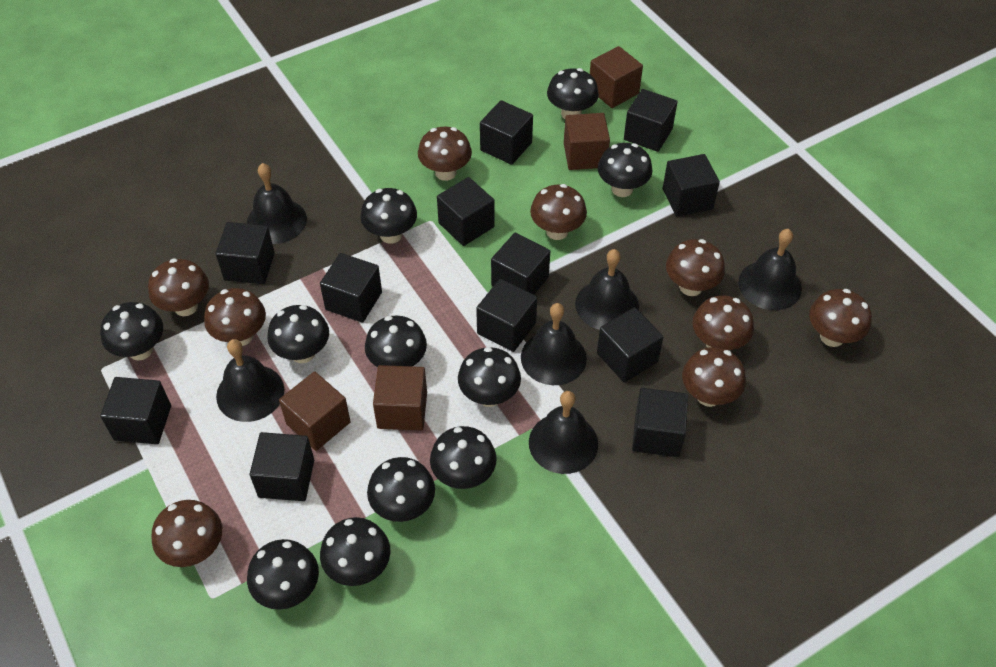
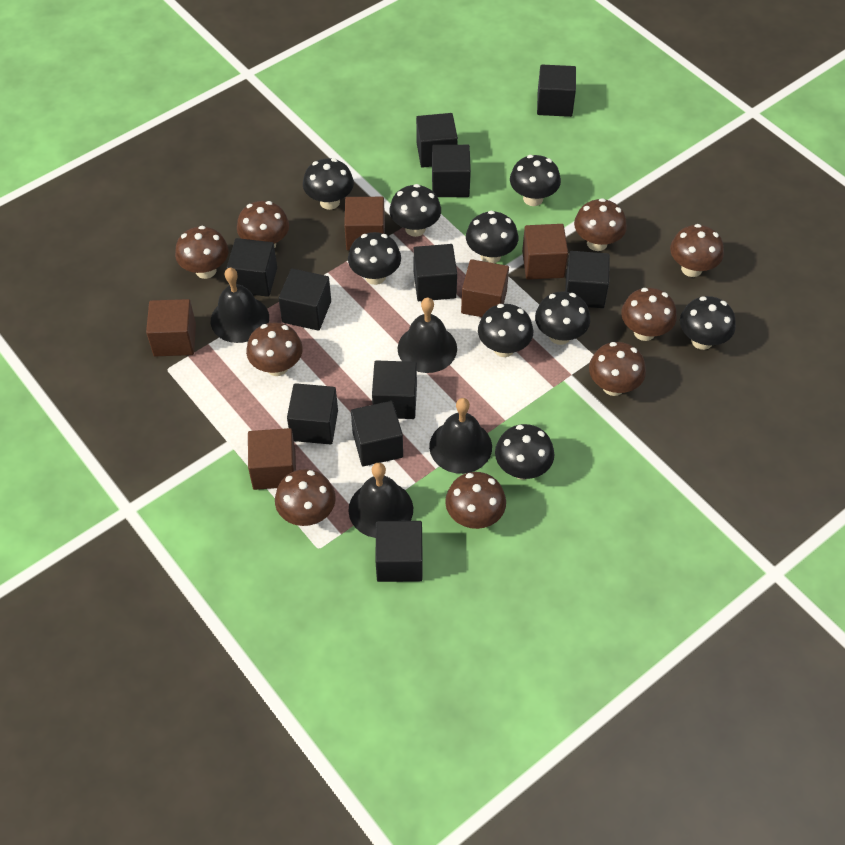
black bell: [216,339,284,422] [246,163,307,244] [521,303,587,385] [529,391,598,474] [575,249,639,330] [738,229,802,310] = 6 -> [211,268,269,343] [348,463,413,538] [398,297,457,373] [429,398,492,474] = 4
black cube: [100,377,171,444] [216,222,275,284] [250,432,314,501] [320,253,382,323] [437,177,495,246] [476,279,537,352] [480,100,533,165] [491,232,550,295] [597,307,663,383] [624,89,678,152] [632,388,688,457] [663,154,720,217] = 12 -> [227,238,277,297] [278,269,331,331] [287,383,338,445] [351,401,403,466] [372,360,417,419] [375,521,423,582] [413,244,457,301] [416,113,458,168] [432,145,471,197] [537,65,576,117] [565,251,610,308] = 11
black mushroom: [100,302,163,360] [247,539,319,610] [267,305,329,363] [320,517,390,586] [360,188,417,244] [365,316,427,367] [367,457,435,522] [430,426,497,489] [458,347,521,407] [547,68,599,119] [598,143,652,197] = 11 -> [303,158,354,210] [348,232,401,285] [389,184,441,237] [466,211,518,263] [478,304,533,357] [495,424,554,480] [510,155,561,206] [535,291,590,345] [680,296,736,350] = 9
brown cube: [279,371,351,451] [373,365,427,431] [564,113,610,170] [590,46,643,108] = 4 -> [146,299,196,356] [248,428,296,490] [344,197,385,251] [461,259,509,317] [522,224,568,280] = 5

